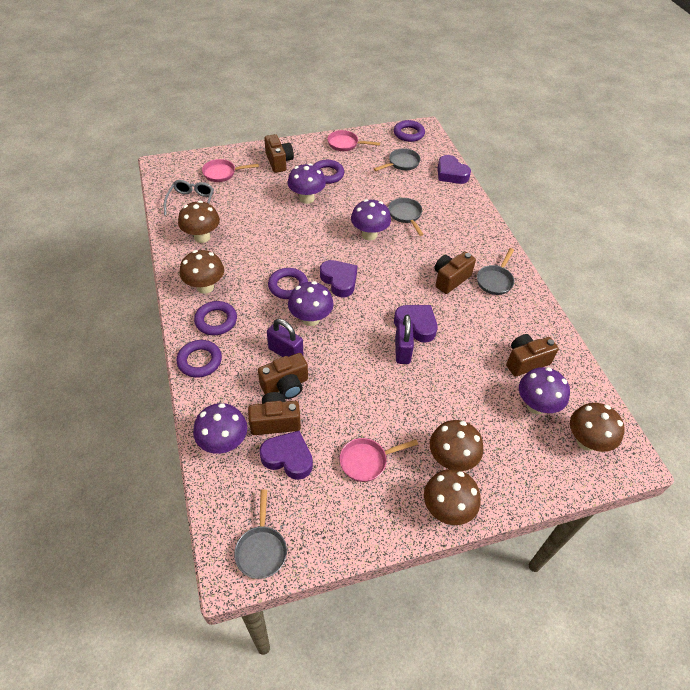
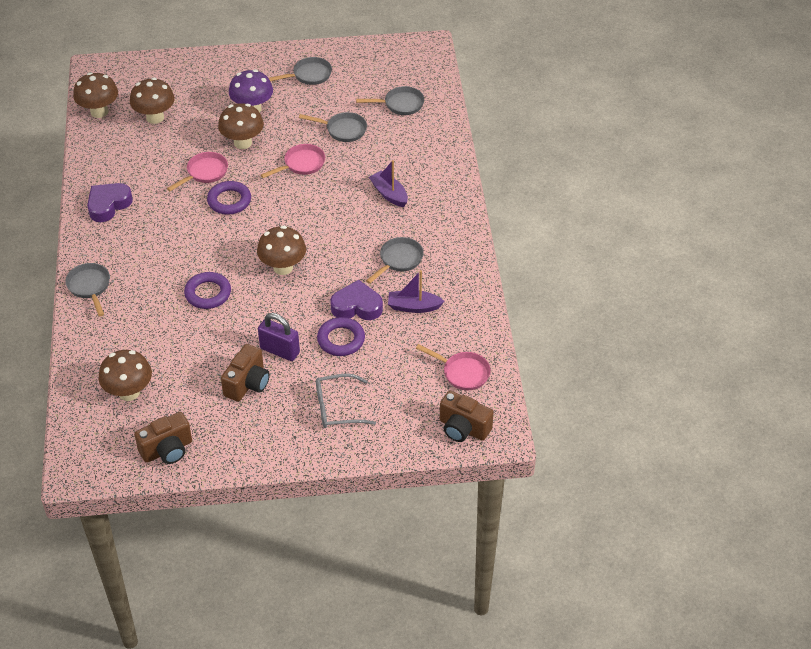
brown camera: [248,392,301,435] [258,353,308,399] [264,134,294,173] [434,252,476,294] [506,334,559,377] = 5 -> [134,412,192,464] [221,344,270,402] [440,391,494,442] = 3
grey pan: [234,489,287,579] [374,148,421,171] [388,198,424,236] [477,248,515,295] = 4 -> [65,263,110,316] [269,57,332,85] [299,112,367,142] [356,86,424,115] [366,237,424,284] = 5
purple boat: none = 0 -> [369,160,408,207] [388,270,444,313] = 2
purple heart: [260,431,313,480] [320,260,357,297] [394,305,437,343] [438,155,471,184] = 4 -> [87,183,133,222] [330,280,383,320] = 2
purple mushroom: [193,403,247,454] [287,163,326,204] [288,281,334,326] [351,199,391,241] [519,367,570,414] = 5 -> [229,69,273,112] = 1
purple padlock: [267,319,303,357] [395,315,414,364] = 2 -> [258,313,300,361] = 1
purple ring: [177,340,222,378] [194,301,237,335] [268,268,308,299] [313,160,344,184] [394,120,425,142] = 5 -> [184,272,231,309] [207,181,251,215] [317,317,365,356] = 3

